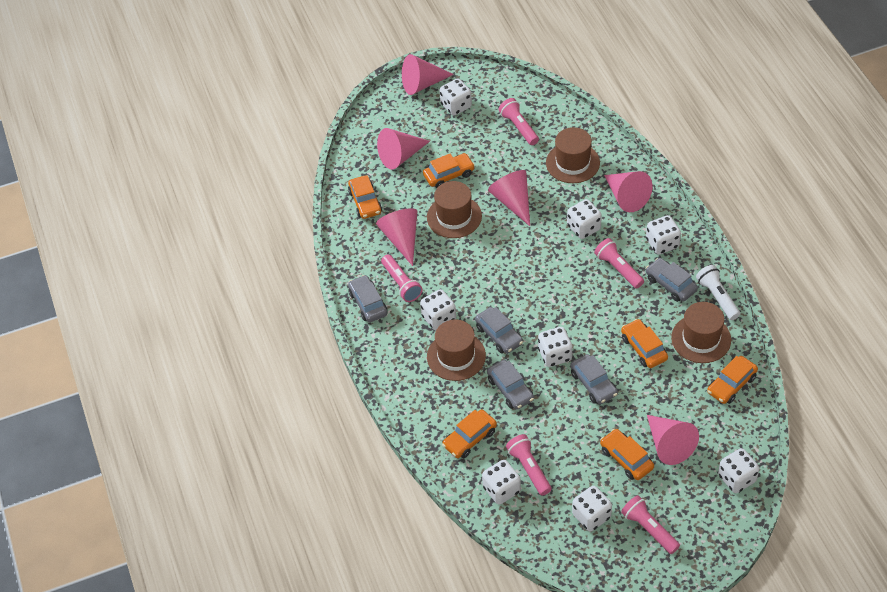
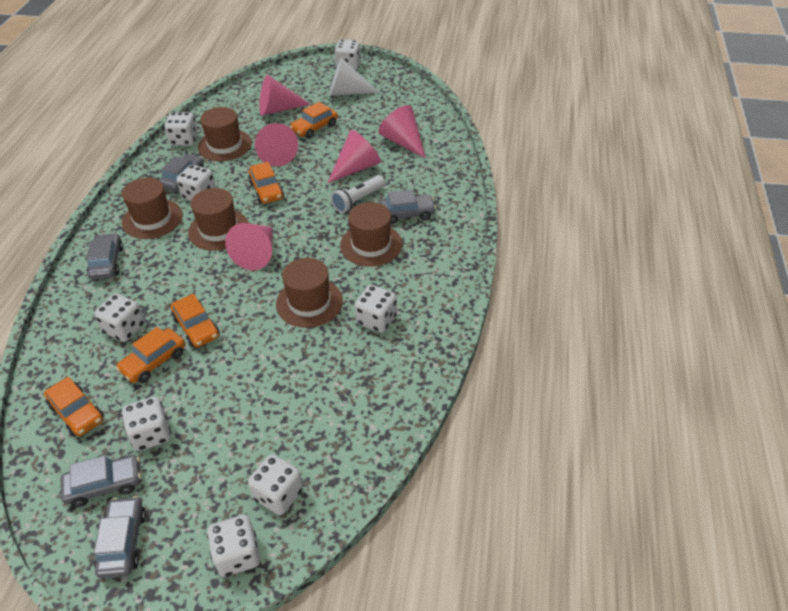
brown hat: [427,181,482,238] [427,320,486,381] [546,127,600,183] [671,302,731,363] = 4 -> [122,178,183,239] [188,188,249,251] [198,107,252,161] [276,258,343,328] [340,202,402,266] = 5
orange car: [348,175,382,219] [423,153,475,188] [442,410,497,458] [600,429,654,480] [621,319,668,368] [707,356,758,404] = 6 -> [44,377,104,437] [116,327,185,383] [170,294,220,348] [248,162,284,204] [290,102,338,139] = 5
pink cone: [376,208,417,266] [377,128,430,170] [402,54,454,95] [488,170,530,226] [604,171,652,212] [647,415,699,465] = 6 -> [225,223,273,270] [255,123,298,167] [259,75,311,116] [328,130,381,183] [379,105,426,159] = 5
pink flashlight: [381,254,423,302] [499,98,539,145] [506,434,552,496] [594,238,644,289] [621,495,680,554] = 5 -> none = 0
white cone: none = 0 -> [329,57,380,96] = 1

